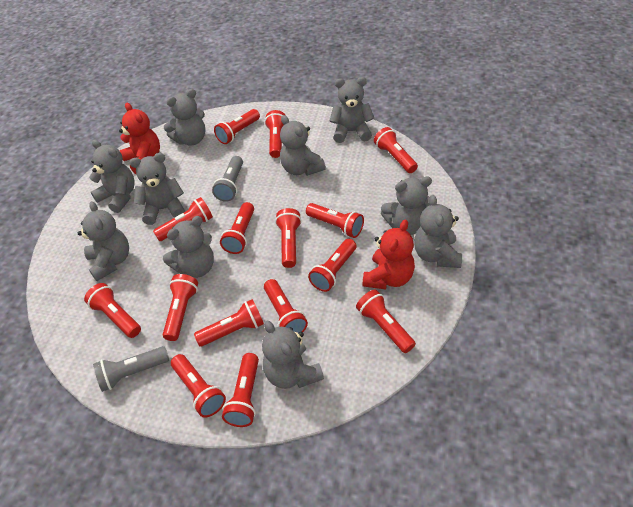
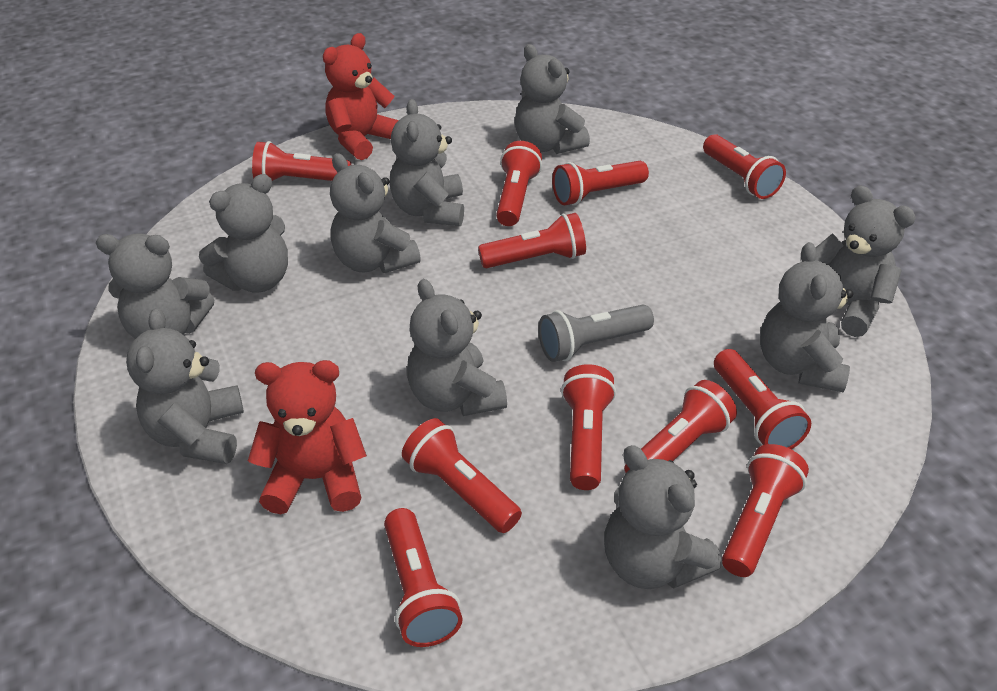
grey flashlight: [93,346,169,392] [212,156,243,202] = 2 -> [538,304,654,362] = 1
red flashlight: [84,283,141,338] [153,197,213,241] [163,274,198,341] [171,354,226,418] [194,299,264,347] [214,109,260,144] [220,202,254,254] [222,353,259,427] [264,279,308,333] [265,110,286,158] [275,208,302,268] [306,203,364,238] [308,239,356,292] [356,290,416,353] [374,127,418,173] = 15 -> [252,141,351,181] [384,508,463,647] [402,418,522,533] [478,213,586,268] [496,141,542,226] [552,161,649,205] [561,364,616,490] [624,380,737,473] [703,134,786,199] [714,349,811,449] [722,444,809,577] = 11

